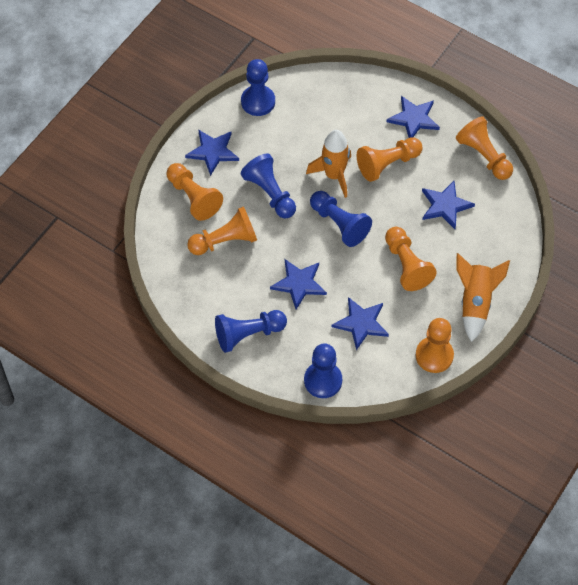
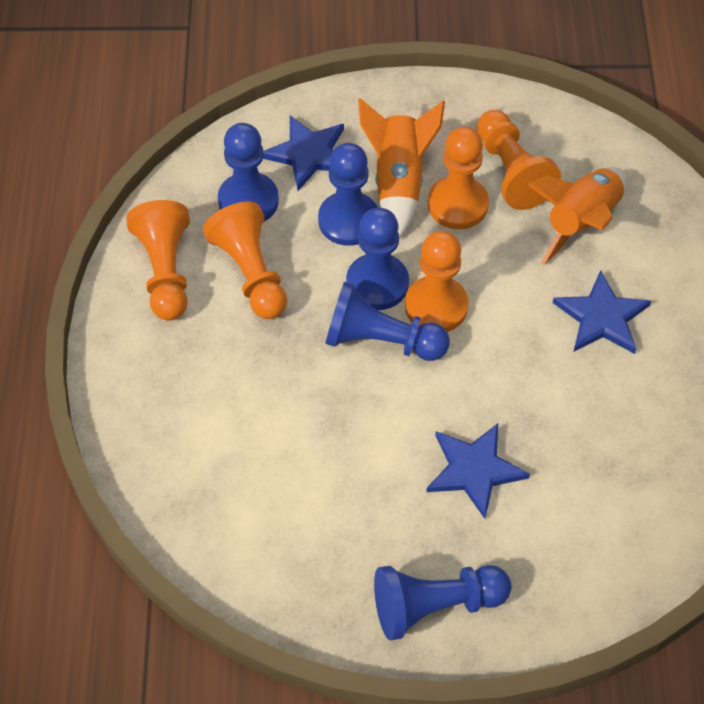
blue star: [185,129,239,176] [270,259,327,310] [332,297,389,350] [386,96,440,138] [422,181,475,229] = 5 -> [263,115,344,191] [426,424,530,519] [553,270,651,354] = 3
orange pawn: [167,163,223,221] [187,206,257,255] [357,137,422,182] [385,227,437,291] [416,318,454,373] [456,116,513,180] = 6 -> [126,200,190,320] [203,202,287,319] [405,231,469,332] [428,126,489,229] [477,110,561,210] = 5

